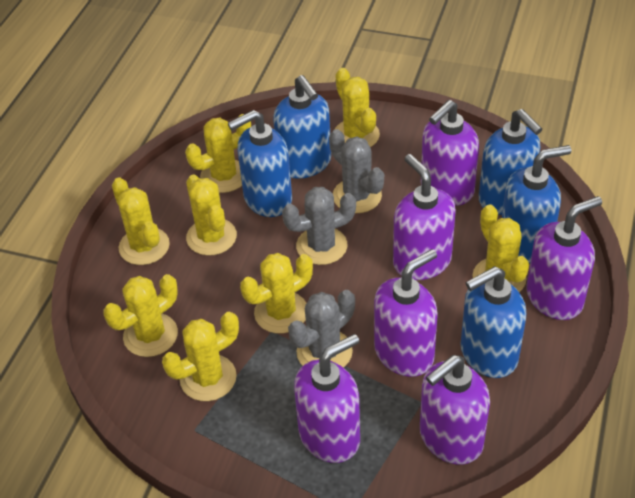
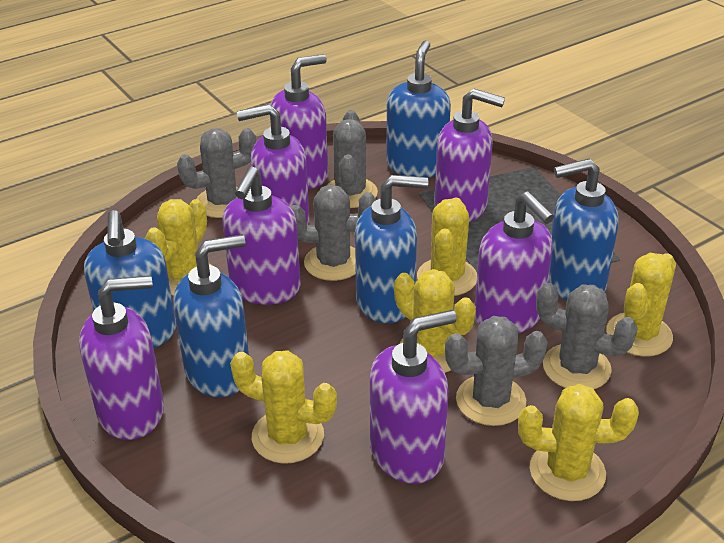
grey cactus: [282,187,356,265] [288,290,355,368] [329,129,384,213] = 3 -> [177,128,256,218] [291,185,377,281] [326,110,378,208] [445,316,548,426] [536,283,638,389] = 5
purple soap dispenser: [294,334,360,463] [374,249,438,377] [393,154,456,280] [420,355,490,465] [421,100,479,206] [526,196,602,320] = 6 -> [79,275,164,440] [222,166,301,305] [237,104,309,225] [271,54,328,189] [370,310,457,484] [434,89,505,222] [475,192,554,333] = 7
yellow cactus: [103,274,178,357] [112,177,170,265] [162,312,239,401] [185,114,251,193] [186,175,237,256] [240,253,313,334] [334,68,380,147] [473,204,529,292] = 8 -> [145,199,211,296] [230,350,337,464] [394,269,476,373] [417,198,477,296] [518,384,639,501] [606,253,676,357] = 6

